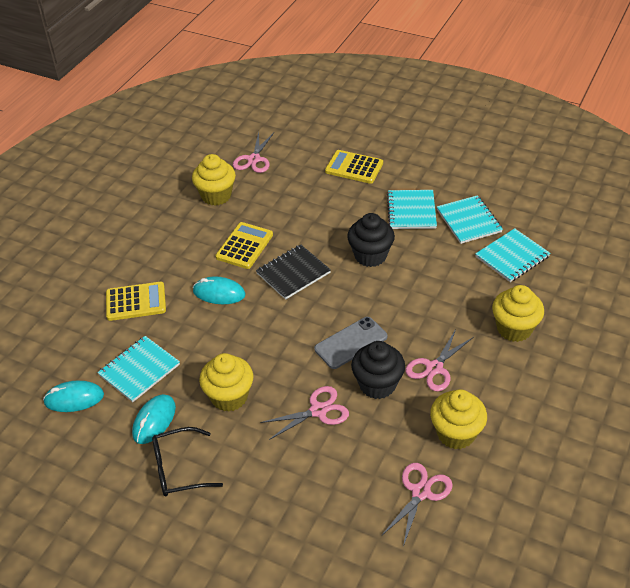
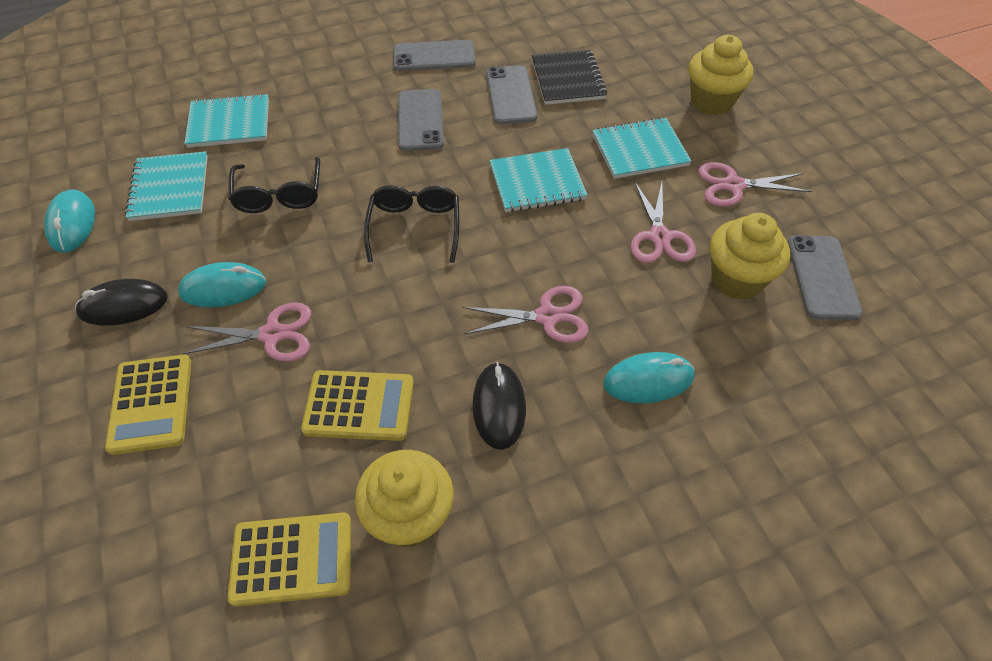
black cupcake: [347,213,395,267] [351,341,405,399] = 2 -> none = 0
black glasses: [152,427,223,497] = 1 -> [229,157,320,213] [364,185,459,263] = 2
black mouse: none = 0 -> [75,279,168,326] [472,362,526,450] = 2
grey phone: [314,317,387,369] = 1 -> [393,40,475,71] [398,89,444,151] [486,65,537,124] [788,235,862,320] = 4
yellow cupcake: [192,154,236,206] [199,353,253,412] [430,389,487,449] [492,285,544,342] = 4 -> [355,450,453,548] [689,35,754,115] [710,213,790,300] = 3

